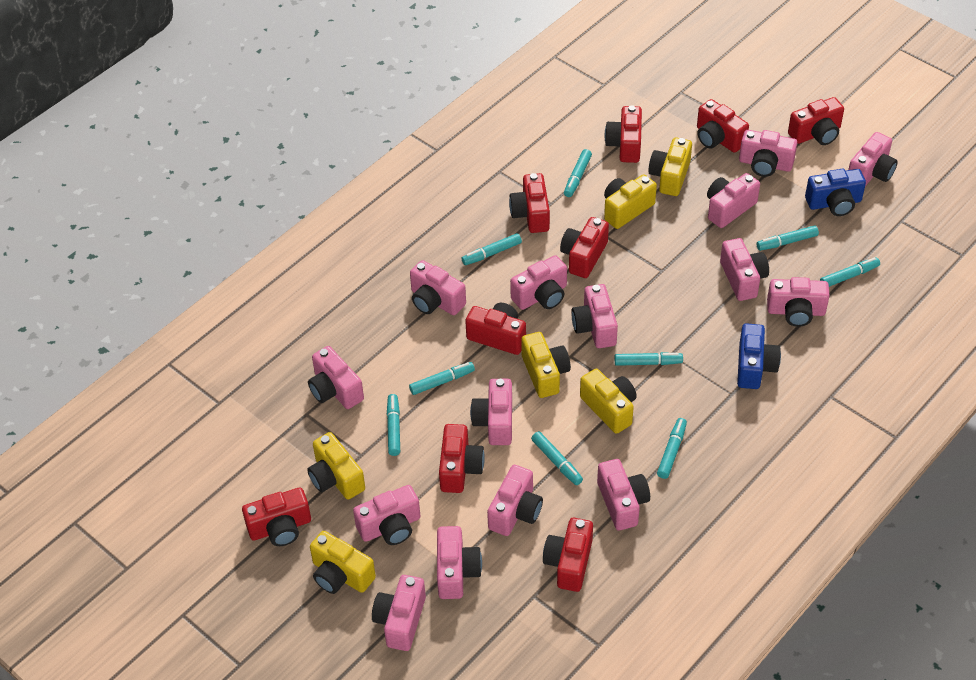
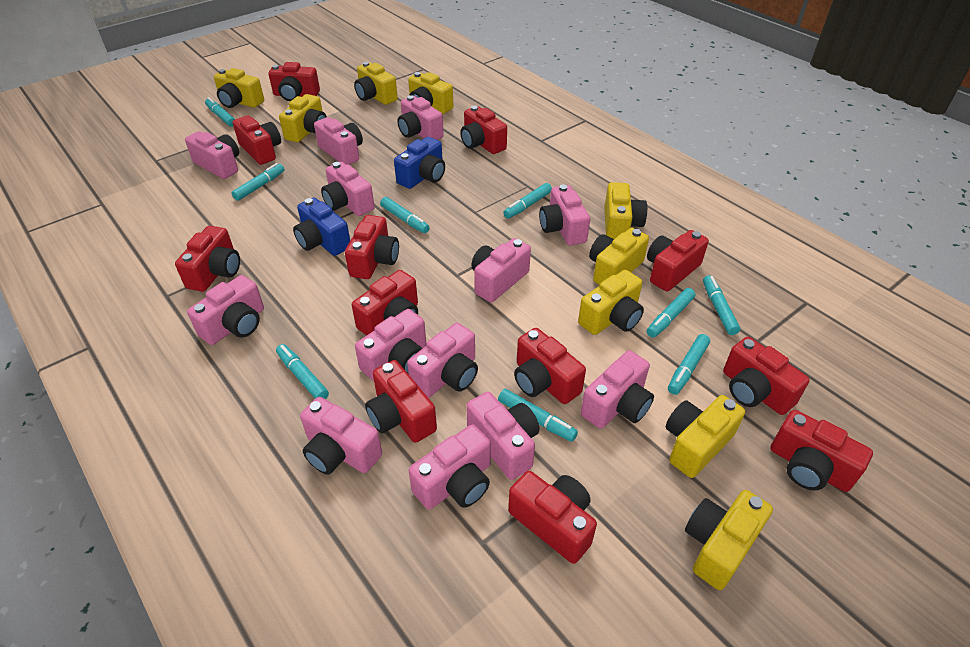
pink camera: [308,346,364,409] [353,485,421,545] [372,575,426,651] [410,260,466,315] [437,526,482,599] [470,379,512,445] [487,465,543,536] [510,255,567,310] [571,284,618,348] [597,459,650,531] [707,173,760,228] [720,238,769,301] [739,130,797,177] [767,277,830,327] [848,132,898,186] = 15 -> [185,131,239,179] [187,275,264,345] [300,397,382,475] [314,117,363,165] [321,162,375,216] [355,309,426,381] [397,95,444,140] [407,323,478,398] [409,424,491,510] [466,392,539,480] [472,238,531,302] [539,184,590,246] [581,350,654,429] = 13
red camera: [242,488,311,546] [439,424,485,493] [465,303,526,355] [509,173,550,233] [543,518,593,592] [560,217,609,278] [605,105,642,163] [697,99,749,153] [788,97,844,145] = 9 -> [175,226,240,292] [233,116,281,165] [268,62,320,101] [345,215,399,279] [352,270,418,336] [365,360,437,443] [460,106,507,154] [508,471,597,564] [514,328,586,404] [647,230,709,291] [723,337,810,415] [770,410,873,492] = 12
yellow camera: [307,432,365,500] [310,531,376,594] [521,332,571,398] [580,369,637,434] [604,174,657,229] [648,137,692,196] = 6 -> [214,68,264,108] [279,94,327,142] [354,62,398,105] [408,72,453,114] [578,270,644,335] [589,228,649,285] [604,182,647,239] [666,395,745,478] [685,490,773,590] = 9

